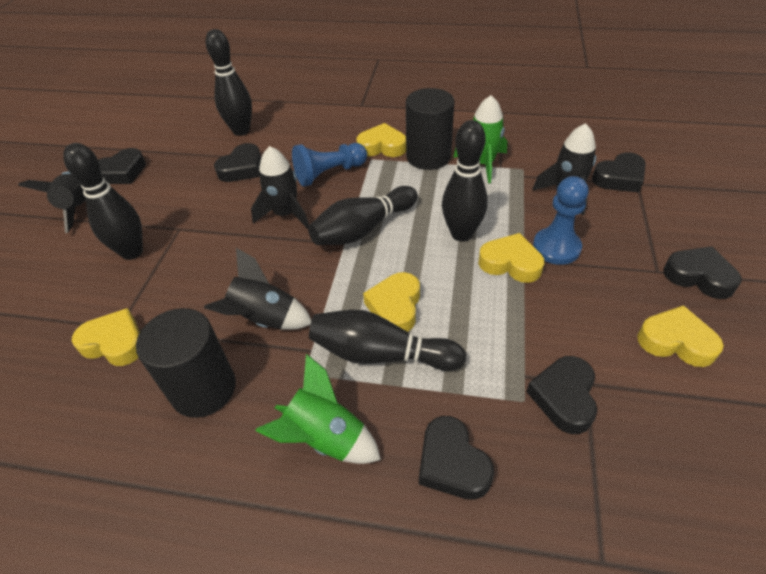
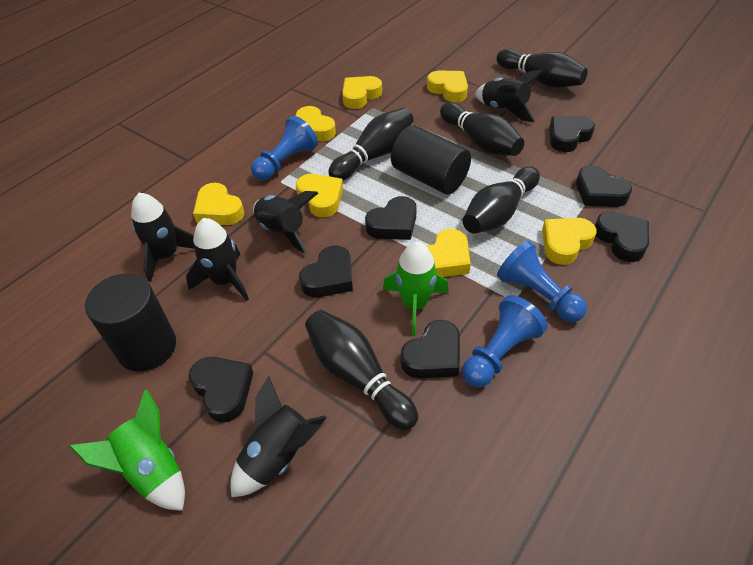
black heart: [98,148,146,184] [214,143,261,182] [419,416,494,500] [526,356,597,434] [592,152,646,193] [663,246,742,299] = 6 -> [189,357,253,422] [299,246,353,297] [365,196,417,240] [401,320,460,379] [549,116,595,152] [576,165,632,207] [595,212,649,262] = 7
black rocket: [18,171,86,233] [204,248,312,330] [251,146,309,229] [532,123,596,215] = 4 -> [131,193,195,282] [186,218,249,301] [230,376,327,497] [253,191,318,254] [475,69,544,122] = 5
blue pawn: [292,143,367,186] [533,176,589,265] = 2 -> [251,116,318,180] [462,295,548,388] [497,241,587,322] = 3
yellow heart: [72,308,140,366] [357,123,406,157] [363,272,420,332] [478,233,544,283] [637,305,724,367] = 5 -> [193,183,244,225] [296,106,336,141] [296,174,343,217] [342,76,382,109] [426,229,471,277] [427,71,468,102] [542,218,597,265] = 7

